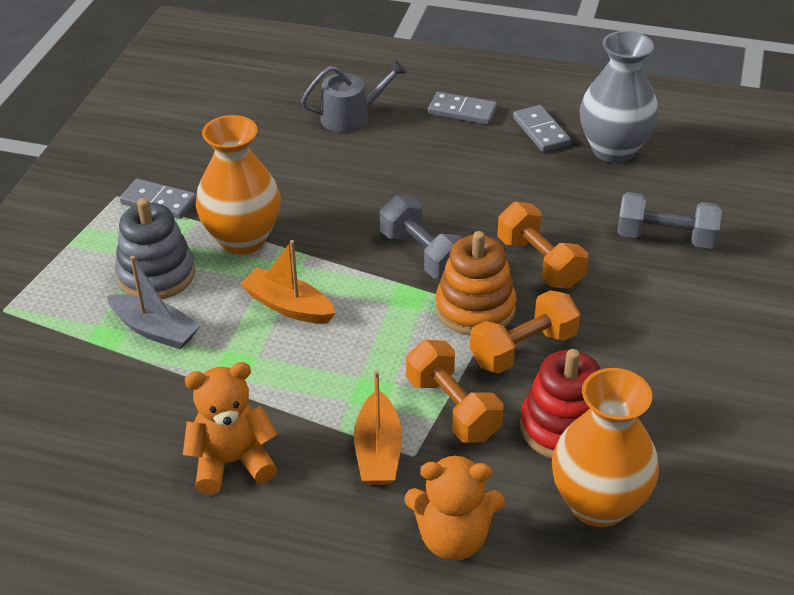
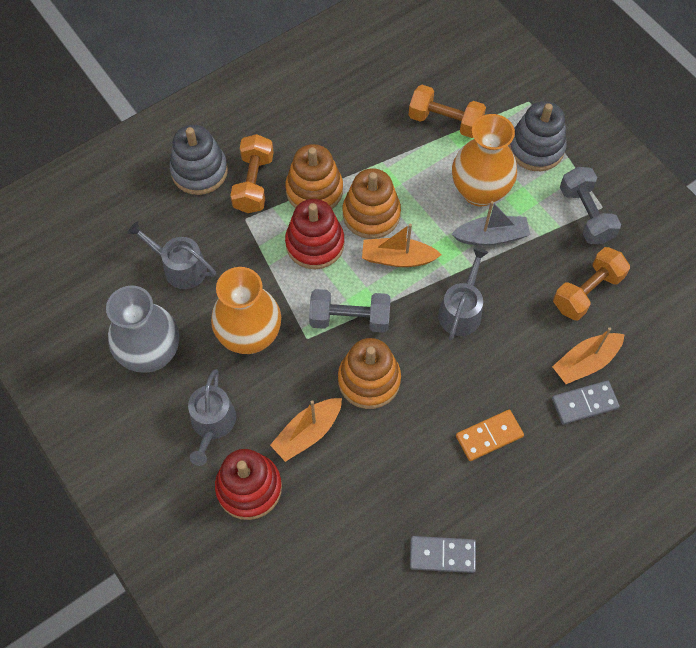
grey domino: [120,179,197,219] [428,92,498,125] [513,105,571,152] = 3 -> [410,536,476,573] [552,380,620,425] = 2
grey stacking toy: [115,198,195,299] = 1 -> [170,125,228,195] [509,101,567,171] = 2
grey watering can: [301,60,407,133] = 1 -> [127,222,216,289] [188,369,236,466] [438,248,488,340] = 3
orange boat: [240,240,336,324] [354,370,402,485] = 2 -> [270,398,342,462] [362,224,442,267] [552,327,625,384] = 3
orange domino: none = 0 -> [456,410,524,461] = 1
orange stacking toy: [436,231,516,335] = 1 -> [285,144,343,209] [338,338,401,409] [343,168,401,239] = 3
orange teddy bear: [183,362,277,494] [405,454,504,561] = 2 -> none = 0
red stacking toy: [520,349,601,459] = 1 -> [215,449,282,520] [285,199,345,269] = 2

